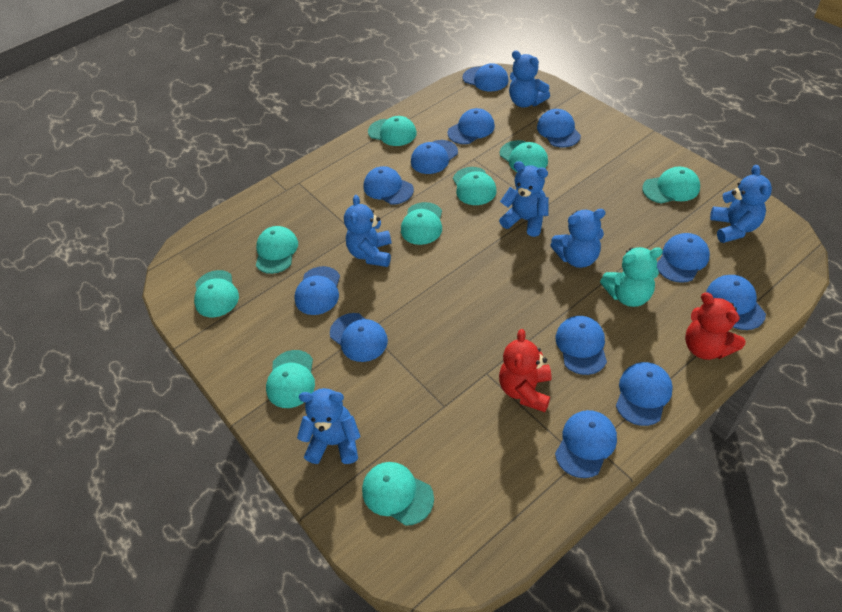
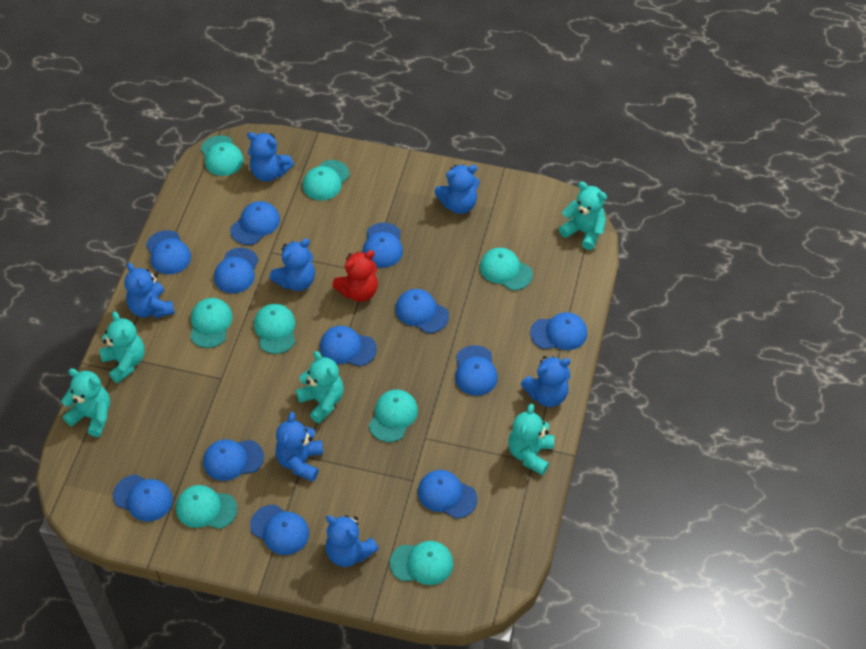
blue teddy bear: [297,388,361,464] [344,195,392,267] [499,161,549,237] [509,50,550,108] [550,209,606,268] [710,165,772,243] = 6 -> [125,263,175,319] [247,132,294,182] [269,238,315,291] [275,412,323,482] [325,515,379,567] [435,165,480,214] [521,356,571,407] = 7
red teddy bear: [499,329,551,412] [685,292,745,360] = 2 -> [332,250,378,302] = 1
turquoise cap: [194,270,239,317] [256,226,298,274] [266,350,315,408] [362,462,434,526] [368,116,417,146] [401,202,442,245] [453,167,497,205] [500,140,548,172] [642,167,700,204] = 9 -> [176,485,237,529] [190,298,233,348] [201,135,243,176] [254,304,295,354] [303,160,349,200] [369,390,418,442] [390,541,453,585] [480,248,533,290] = 8
turquoise teddy bear: [600,247,663,307] = 1 -> [62,368,110,437] [99,311,145,383] [296,351,344,423] [508,404,554,475] [559,181,607,250] = 5

